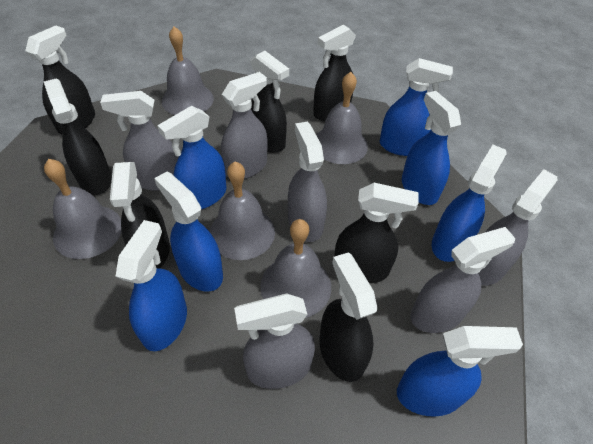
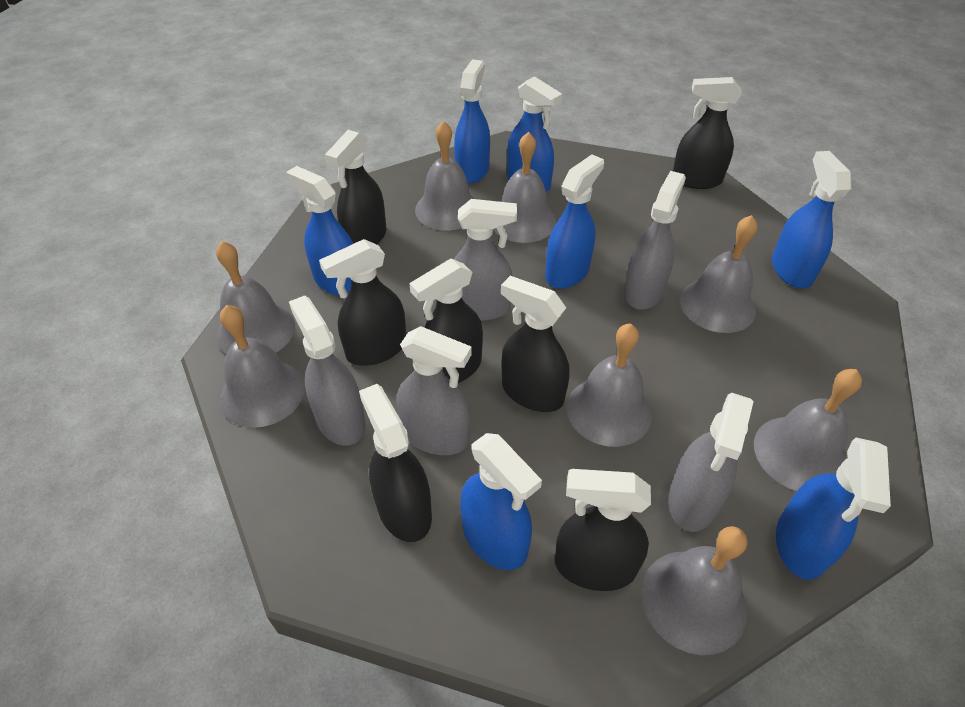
grey bell: [44,159,121,259] [162,26,214,115] [210,161,275,260] [260,219,331,318] [316,72,368,164] = 5 -> [216,241,295,354] [220,305,305,428] [415,121,475,231] [493,132,556,243] [567,323,652,447] [641,526,748,655] [680,215,758,333] [754,369,862,491] = 8
grey spray bottle: [100,91,179,191] [221,72,268,179] [234,293,315,389] [288,121,327,242] [411,227,516,333] [478,169,557,285] = 6 -> [289,296,366,446] [397,326,472,455] [454,199,517,321] [624,171,686,310] [668,393,754,532] = 5

